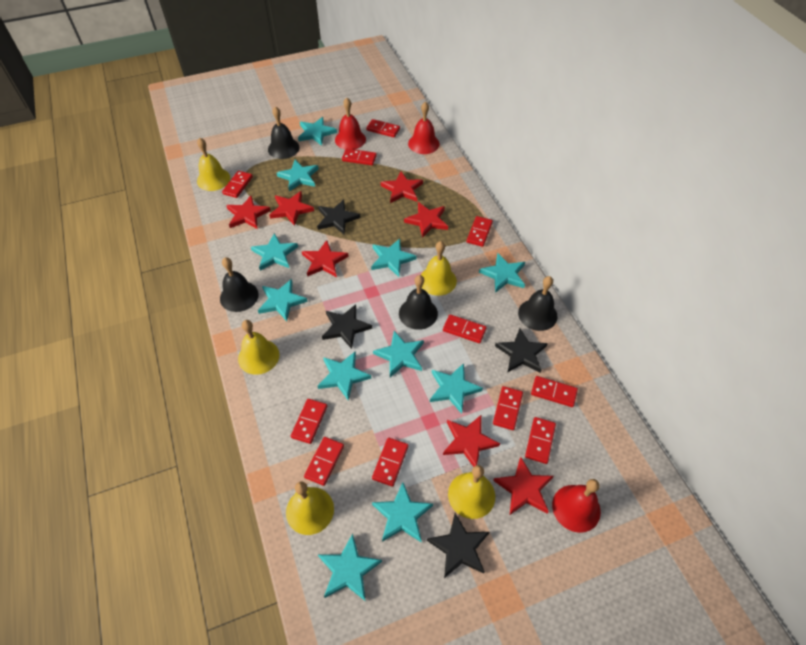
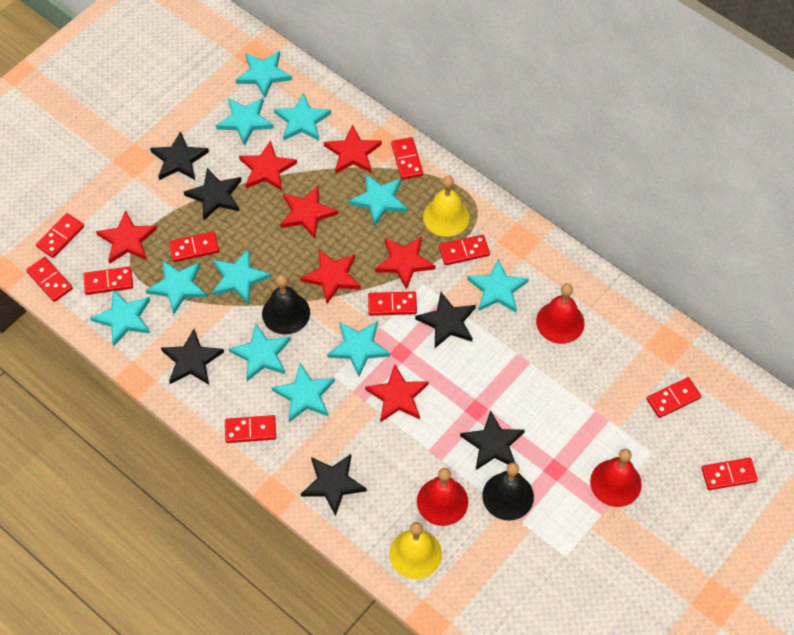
black bell: [220,257,259,312] [268,106,300,159] [399,275,438,330] [518,276,558,331] = 4 -> [262,274,310,335] [482,462,534,521] = 2
black star: [317,199,360,235] [322,304,372,349] [427,513,489,578] [495,328,548,373] = 4 -> [150,131,209,180] [161,329,224,385] [184,168,241,220] [301,454,367,516] [415,292,476,348] [460,410,525,470] = 6
red domino: [222,171,253,198] [291,399,327,444] [304,437,344,486] [342,149,377,165] [366,119,400,137] [372,438,409,487] [443,314,487,343] [467,216,493,247] [493,386,523,430] [525,417,556,464] [531,376,578,407] = 11 -> [26,257,73,302] [36,213,84,258] [83,266,133,295] [169,231,219,262] [225,415,276,443] [368,291,417,316] [391,137,423,180] [439,235,490,265] [647,377,701,418] [701,458,758,490] = 10
yellow bell: [197,138,230,191] [238,320,279,375] [286,481,334,535] [421,241,457,296] [448,465,495,519] = 5 -> [389,522,442,579] [423,176,470,237] = 2

